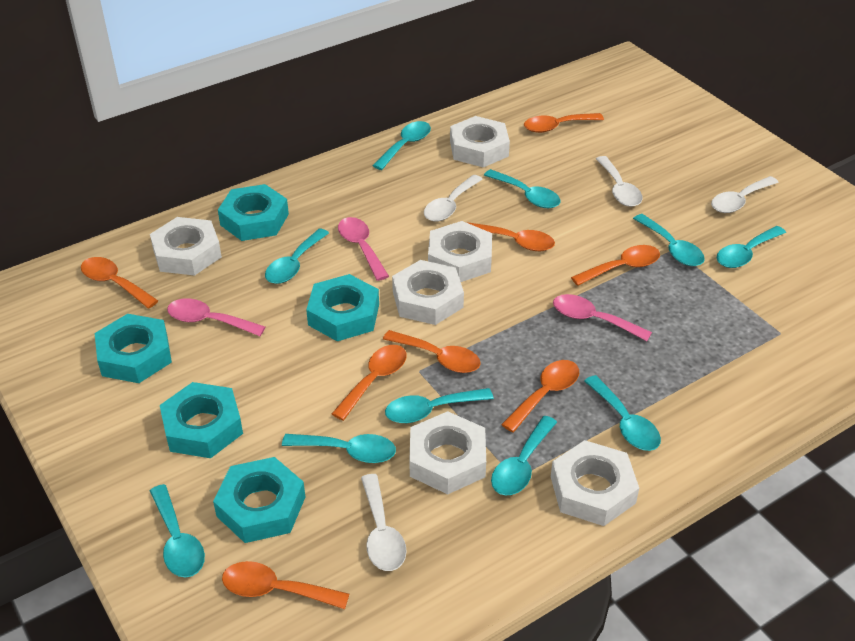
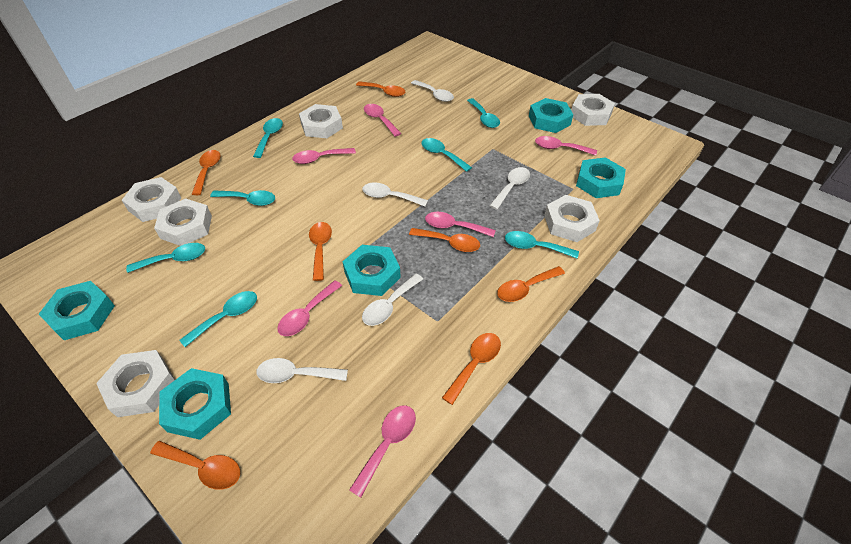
orange spoon: [81,257,158,309] [222,561,349,609] [332,345,407,421] [383,330,481,373] [466,222,555,251] [501,360,579,432] [524,113,604,133] [571,245,660,286] = 8 -> [150,441,240,490] [192,150,221,195] [309,222,332,281] [356,81,405,97] [409,228,480,252] [442,333,501,405] [497,266,565,302] = 7
pink spoon: [167,298,265,336] [338,217,389,281] [553,294,652,341] = 3 -> [277,280,342,336] [292,148,356,164] [349,405,416,498] [364,104,401,137] [425,212,496,237] [535,136,597,156] = 6
turquoise spoon: [150,484,205,578] [265,228,329,284] [282,434,396,463] [373,121,431,170] [385,388,494,423] [484,169,561,208] [491,416,557,496] [584,375,661,451] [633,214,705,266] [717,226,786,268] = 10 -> [126,243,205,273] [179,291,257,347] [210,190,275,206] [253,118,283,158] [421,138,472,172] [467,98,500,128] [505,231,579,259] = 7
white spoon: [361,474,407,571] [424,175,483,222] [596,156,643,207] [711,176,779,213] = 4 -> [256,358,348,383] [362,183,428,206] [362,274,423,326] [411,80,454,102] [489,167,530,210] = 5

